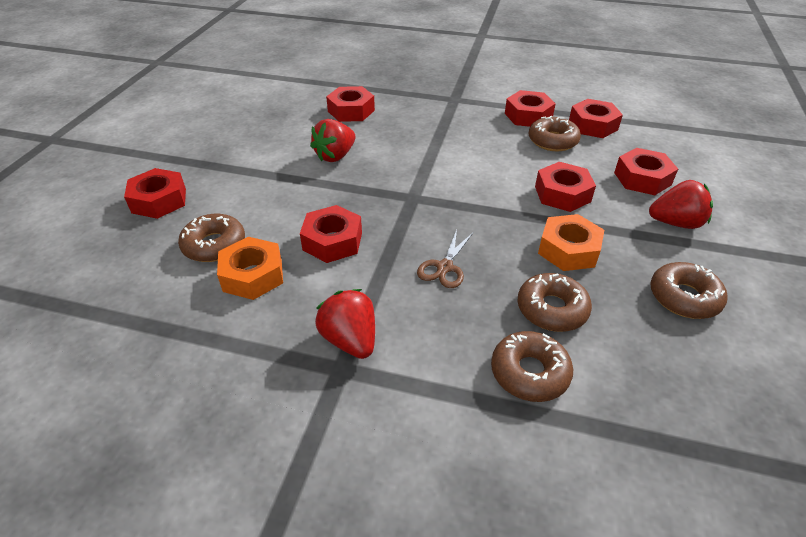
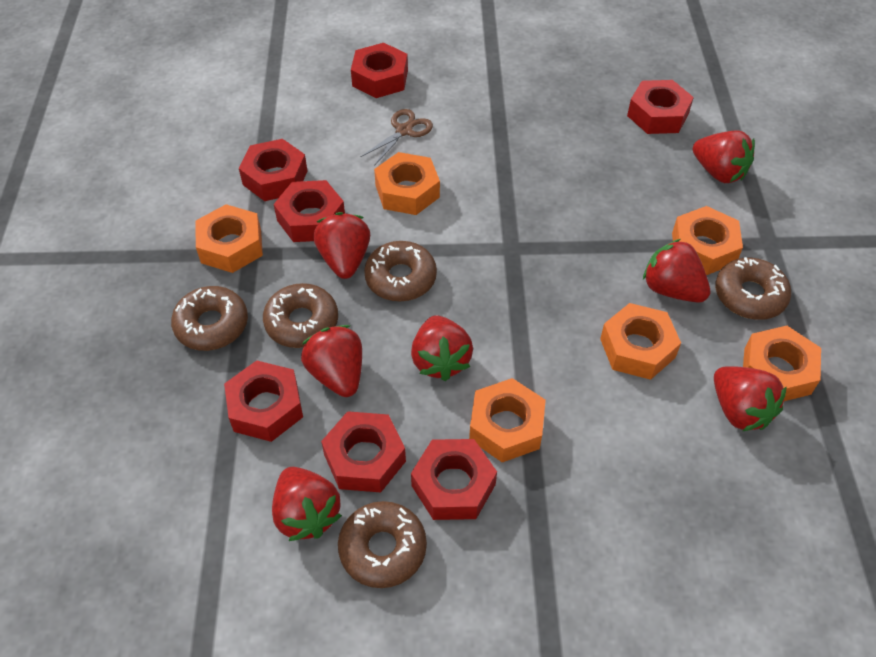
orange nut: [217,237,283,300] [538,214,604,271] = 2 -> [195,204,263,273] [374,152,440,215] [469,378,546,462] [600,303,681,380] [672,206,743,275] [743,326,821,401] = 6
red strawberry: [310,119,356,162] [315,289,375,359] [649,180,713,229] = 3 -> [272,467,342,541] [301,325,362,397] [313,212,370,279] [411,315,473,381] [643,239,710,302] [693,130,755,183] [714,366,787,431] = 7

